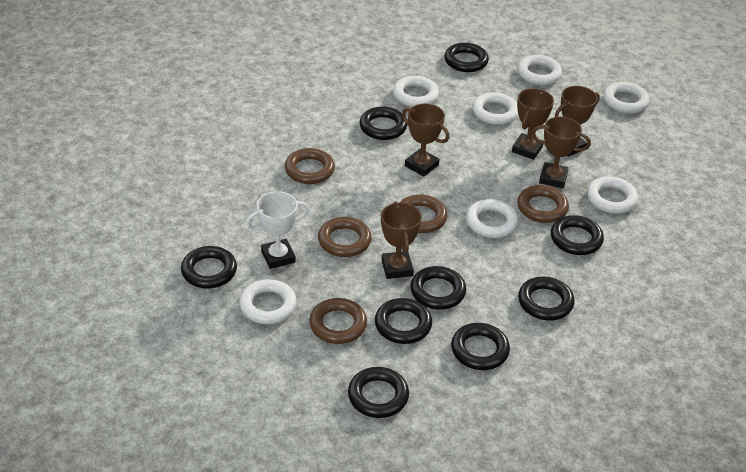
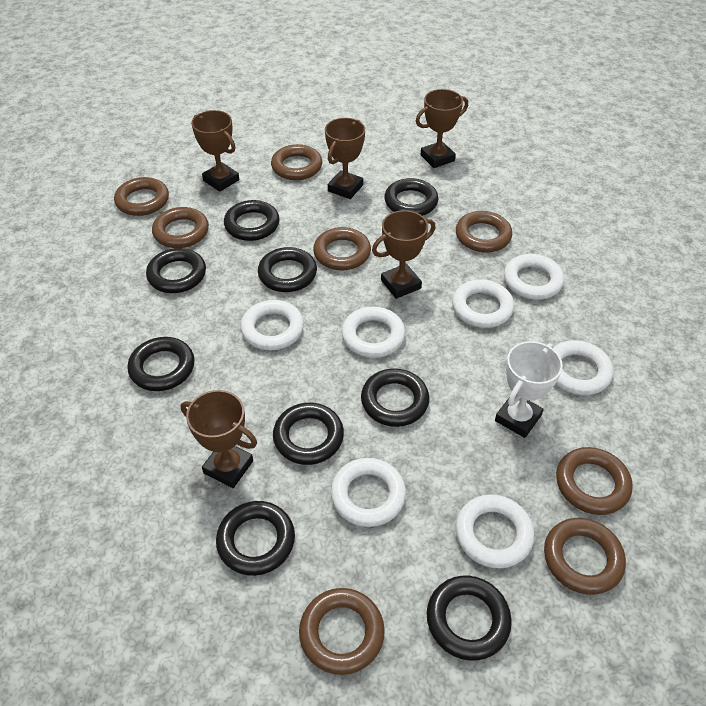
brown ring: [285,148,335,184] [309,298,367,344] [318,217,372,257] [399,194,448,233] [517,185,569,223] = 5 -> [114,177,169,216] [152,207,209,248] [271,144,322,180] [299,588,385,675] [313,227,371,270] [456,211,512,253] [544,518,626,595] [556,447,633,515] = 8

